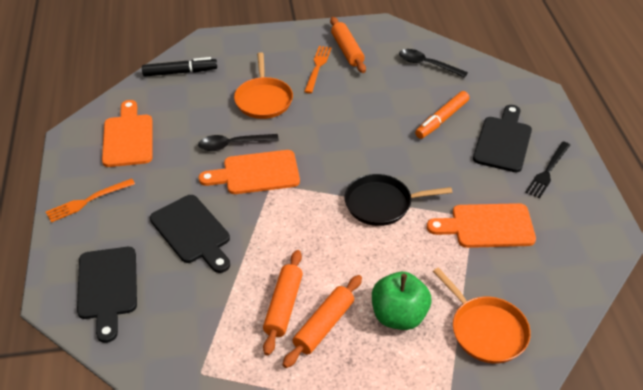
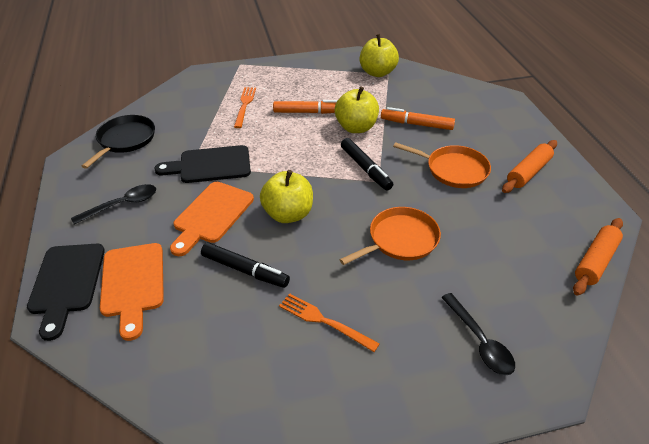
black cutting board: [77,247,137,343] [150,195,230,273] [473,105,532,172] = 3 -> [27,244,105,341] [154,145,251,183] = 2
black fork: [525,141,570,199] = 1 -> none = 0
black marker: [142,57,217,77] = 1 -> [201,242,290,288] [341,138,393,190] = 2
green apple: [372,272,431,330] = 1 -> none = 0
orange cutting board: [102,100,153,167] [198,150,300,194] [427,203,536,248] = 3 -> [100,243,164,341] [170,182,254,256] = 2
orange marker: [415,91,470,139] = 1 -> [273,100,338,114] [381,107,455,130] = 2
orange rolling pin: [263,250,303,356] [283,275,362,368] [330,17,366,73] = 3 -> [502,140,557,193] [573,218,623,296] = 2
yellow apple: none = 0 -> [260,170,313,223] [335,86,379,133] [360,34,399,77] = 3

